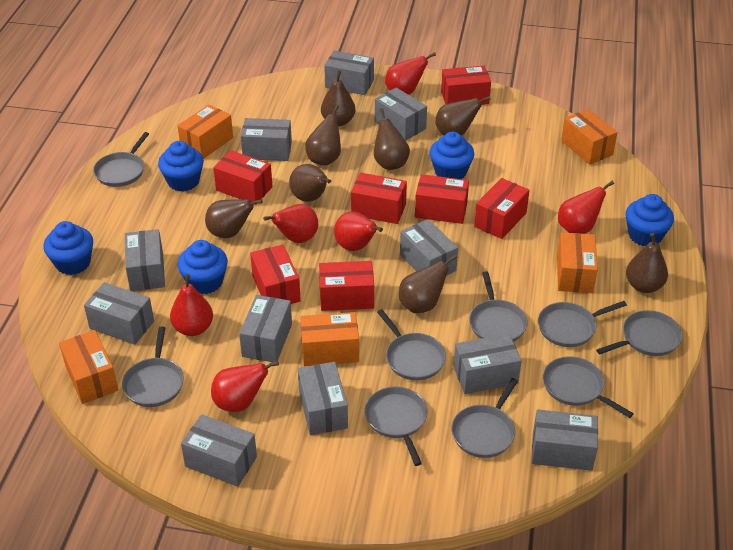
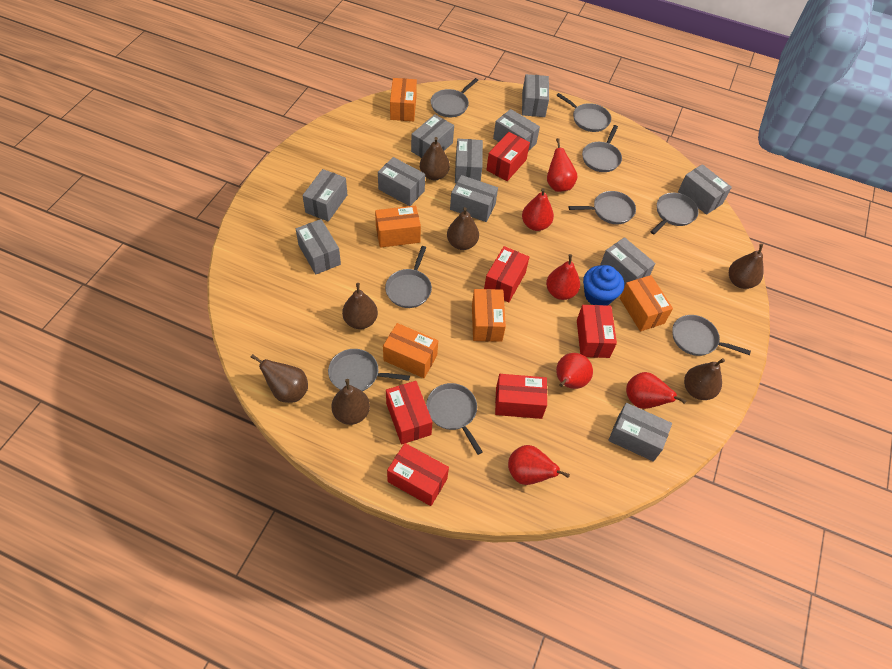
blue cupcake: [43,221,93,275] [158,141,204,191] [178,240,228,294] [430,132,474,179] [626,194,674,246] = 5 -> [583,265,624,306] = 1
brown pear: [205,199,263,238] [289,164,331,202] [305,105,341,166] [321,70,355,126] [374,108,410,170] [399,254,457,313] [435,96,491,136] [626,233,668,293] = 8 -> [251,354,308,403] [331,379,370,425] [342,283,378,329] [420,137,450,180] [447,207,479,250] [684,358,725,400] [729,244,763,289] = 7
red box: [213,150,273,205] [250,245,301,304] [319,261,374,311] [351,173,407,224] [415,174,469,224] [441,66,491,105] [474,178,530,239] = 7 -> [386,381,432,444] [387,443,449,506] [484,246,529,302] [486,132,530,181] [495,374,547,419] [577,305,617,358] = 6

